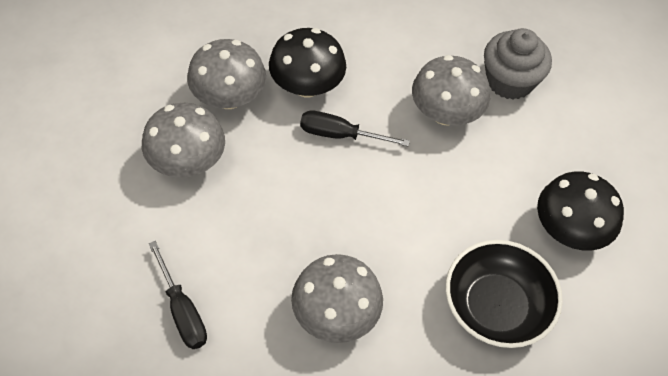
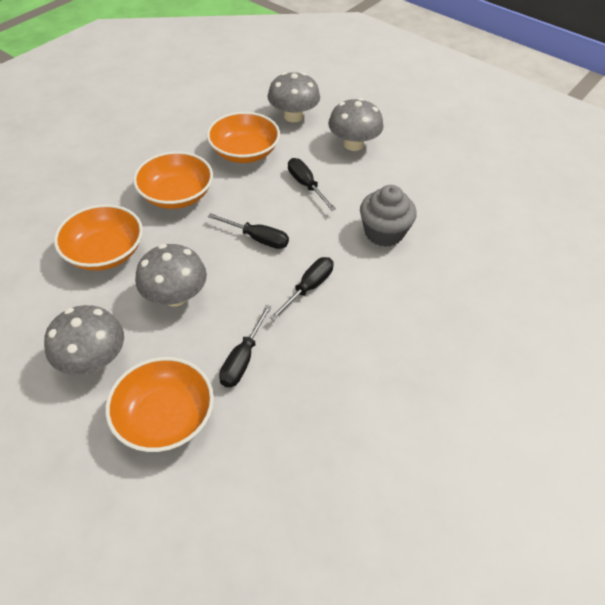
black bowl: [446,240,563,348] = 1 -> none = 0
black mushroom: [269,28,346,97] [537,171,624,251] = 2 -> none = 0
black screwdriver: [148,241,207,349] [300,111,410,146] = 2 -> [208,213,289,249] [219,305,272,387] [269,257,333,321] [288,158,336,211] = 4
orange bowl: none = 0 -> [54,204,143,271] [105,357,214,452] [133,151,213,209] [207,112,280,163] = 4

